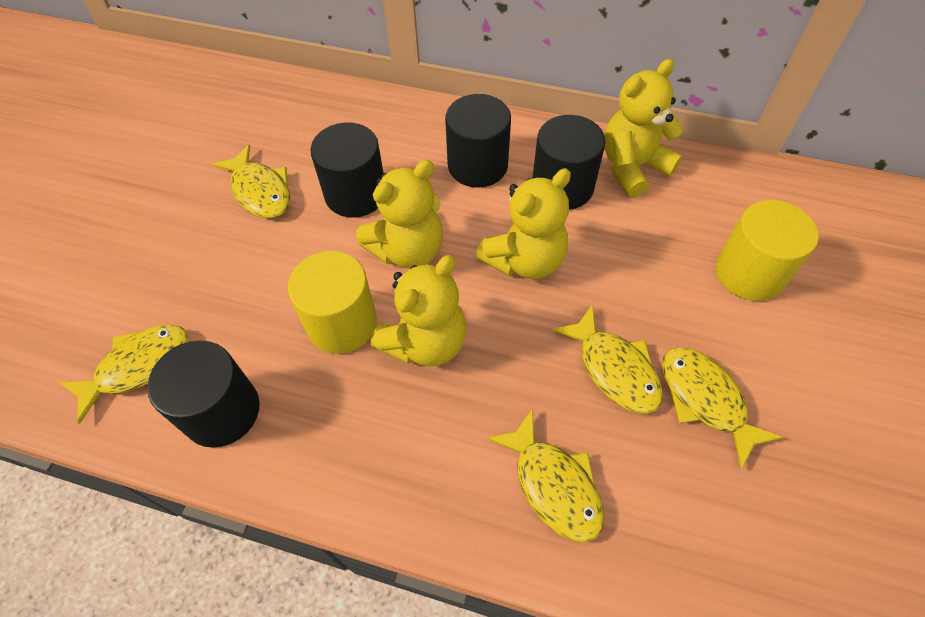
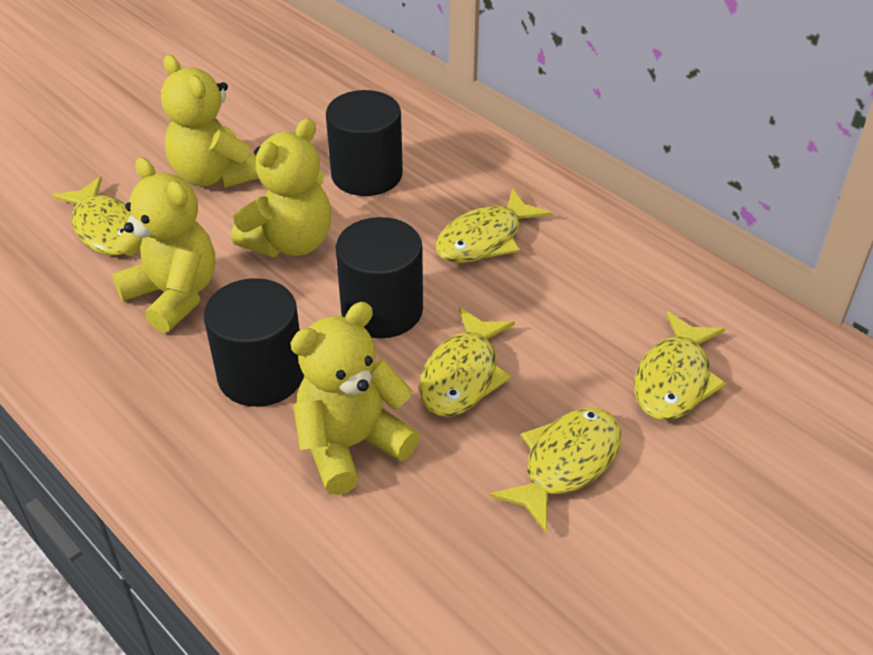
black cylinder: [147,340,260,448] [310,123,383,218] [445,94,511,188] [532,115,605,210] = 4 -> [204,278,304,407] [326,90,403,196] [335,217,423,338] = 3
yellow cylinder: [288,251,377,354] [716,200,819,301] = 2 -> none = 0

